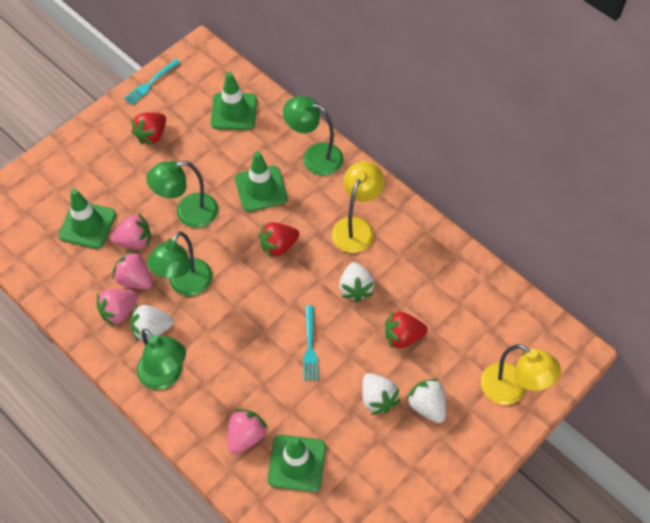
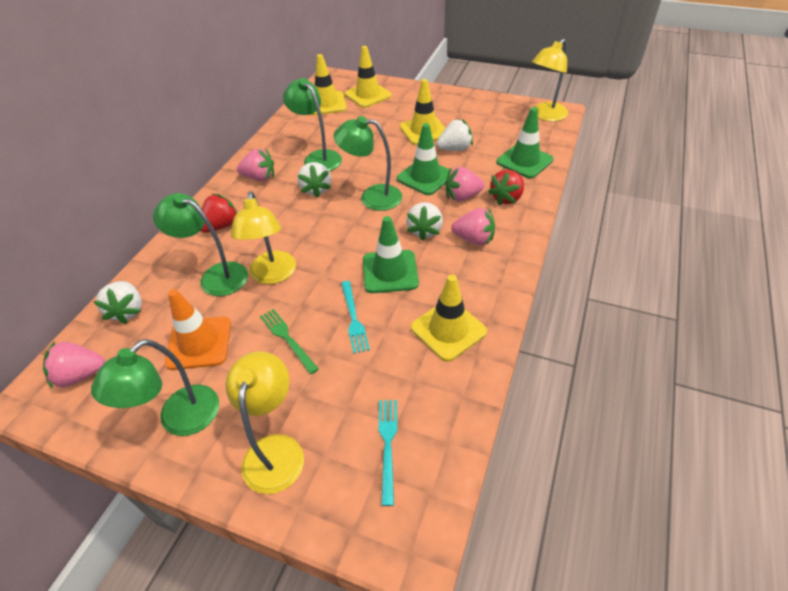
green fork: none = 0 -> [260,309,319,374] = 1
green traffic cone: [58,189,116,249] [211,72,257,130] [235,151,288,212] [267,435,326,492] = 4 -> [363,216,419,293] [397,123,449,195] [497,107,553,178] = 3
orange traffic cone: none = 0 -> [165,289,231,370] = 1
red strawberry: [131,112,166,145] [259,222,299,258] [385,312,428,349] = 3 -> [200,194,238,233] [488,170,524,206] = 2
yellow lamp: [332,161,384,253] [481,344,561,405] = 2 -> [226,351,304,494] [231,191,296,284] [532,39,568,122] = 3
yellow traffic cone: none = 0 -> [310,54,347,115] [345,46,392,108] [400,79,445,145] [411,274,487,362] = 4

